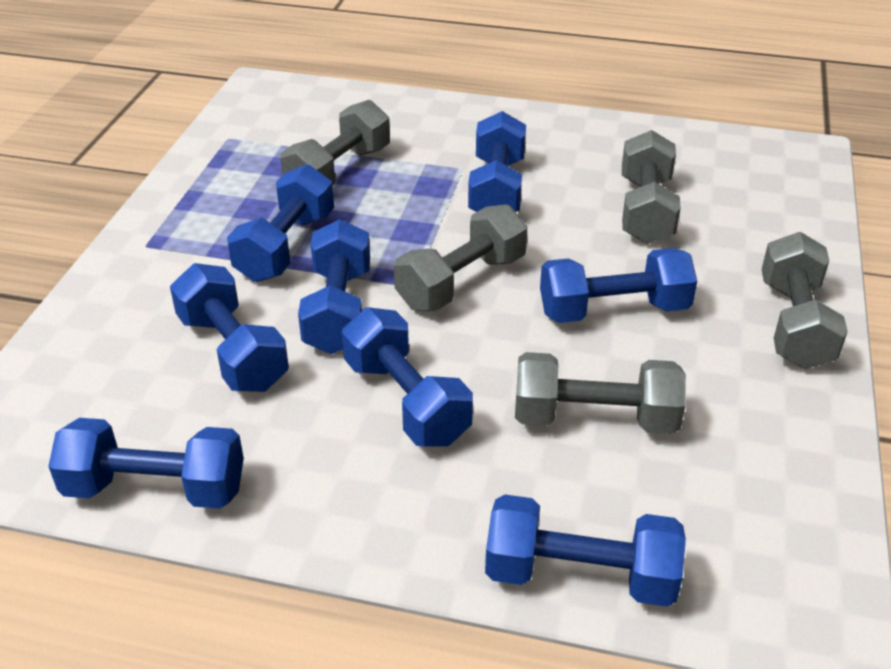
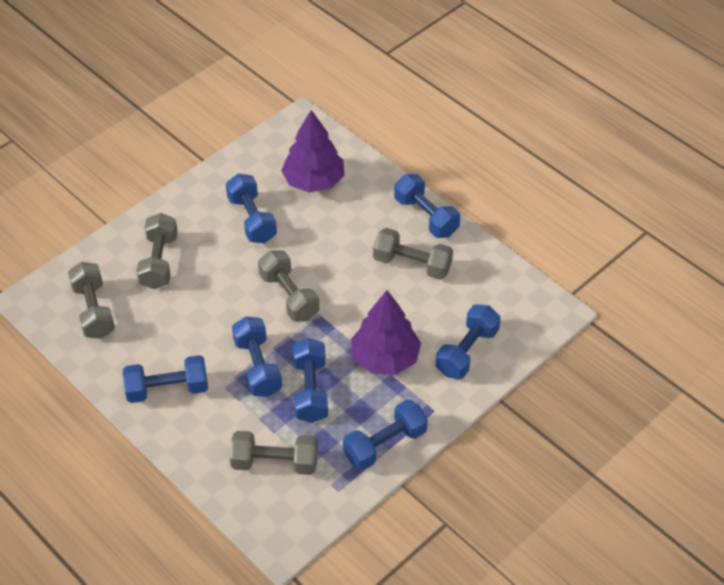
blue dumbbell: [48,418,244,509] [170,263,289,392] [227,165,334,282] [298,219,370,354] [342,307,473,447] [468,111,526,212] [485,494,686,607] [540,248,697,323] = 8 -> [123,355,208,403] [226,174,277,243] [232,316,282,397] [293,338,328,423] [343,400,428,470] [394,174,460,238] [436,304,501,379] = 7
purple tree: none = 0 -> [281,110,344,193] [351,290,421,375] = 2

